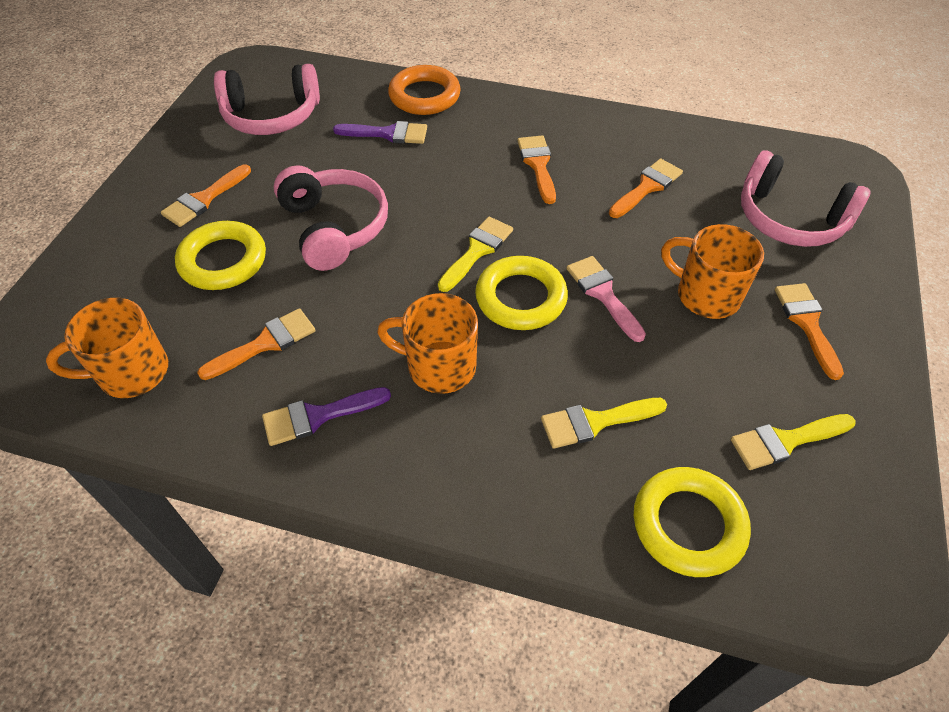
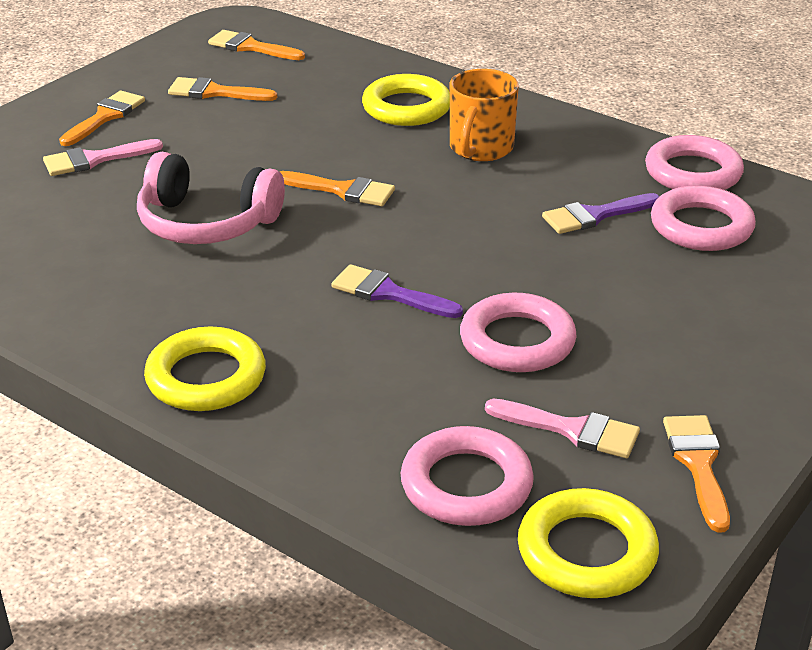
orange mug: [46,298,168,398] [377,293,478,394] [661,224,764,319] = 3 -> [450,69,519,161] = 1
orange ring: [388,65,461,115] = 1 -> none = 0
pink brush: [567,256,646,342] = 1 -> [43,139,163,176] [485,399,640,458] = 2
pink headphones: [214,64,320,135] [274,165,388,271] [741,150,871,247] = 3 -> [137,152,285,244] = 1
pink ring: none = 0 -> [401,426,534,526] [460,293,577,372] [645,135,744,190] [651,185,756,251] = 4
yellow brush: [438,217,513,292] [541,398,667,449] [731,414,856,470] = 3 -> none = 0

